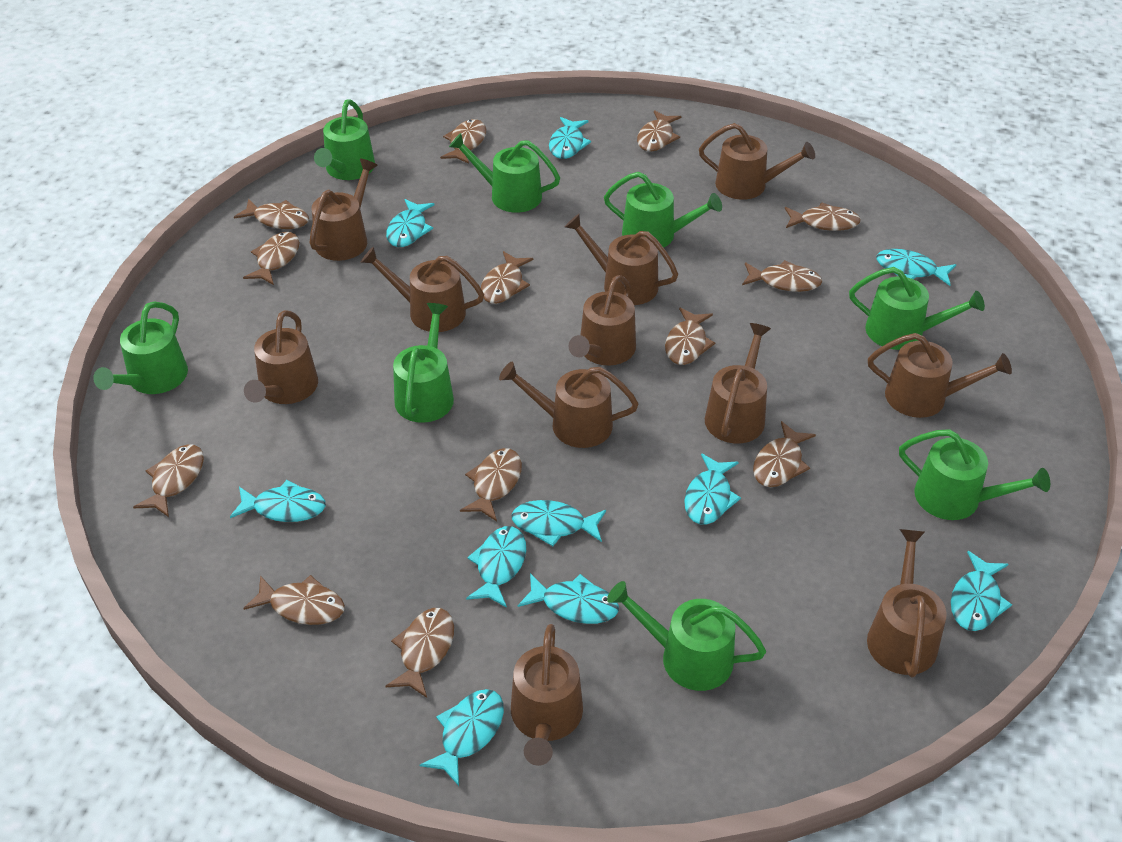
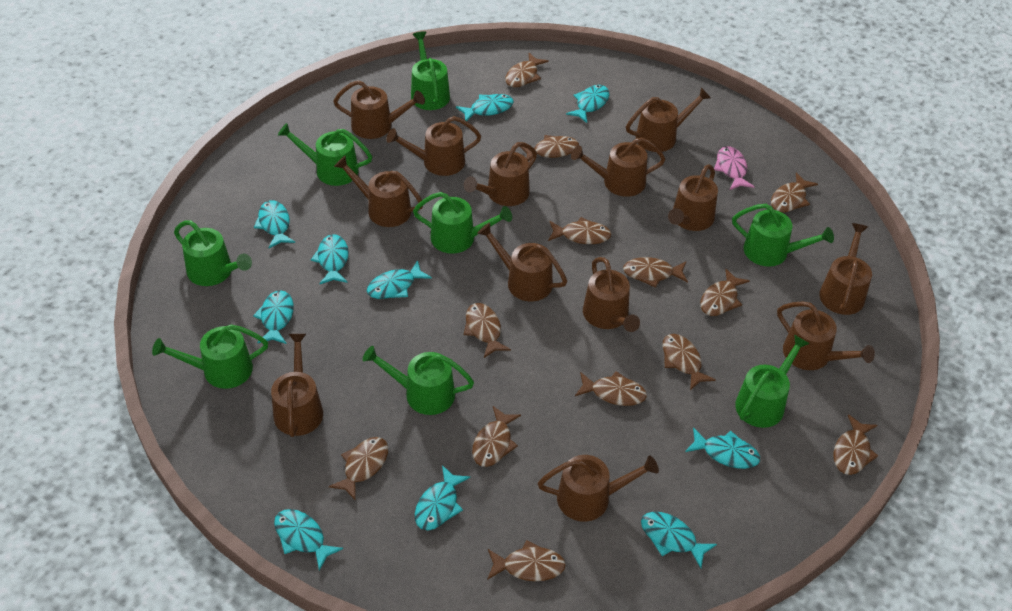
brown watering can: [244,310,318,404] [309,158,378,261] [360,247,484,332] [499,362,639,448] [511,624,583,766] [565,214,678,305] [569,275,636,366] [699,123,815,200] [705,323,771,444] [867,529,947,678] [868,333,1012,418] = 11 -> [271,334,323,437] [333,80,425,139] [334,156,423,227] [386,116,481,176] [464,142,537,206] [477,223,567,301] [538,455,659,522] [571,137,665,197] [583,257,640,332] [626,87,711,152] [668,164,718,231] [777,301,875,370] [819,223,872,315] = 13
pink fish: none = 0 -> [714,146,754,190] = 1

